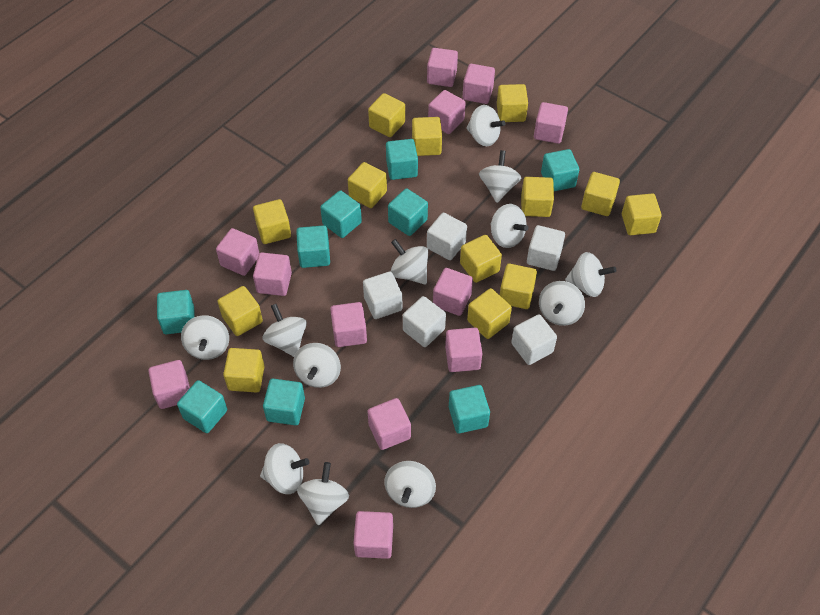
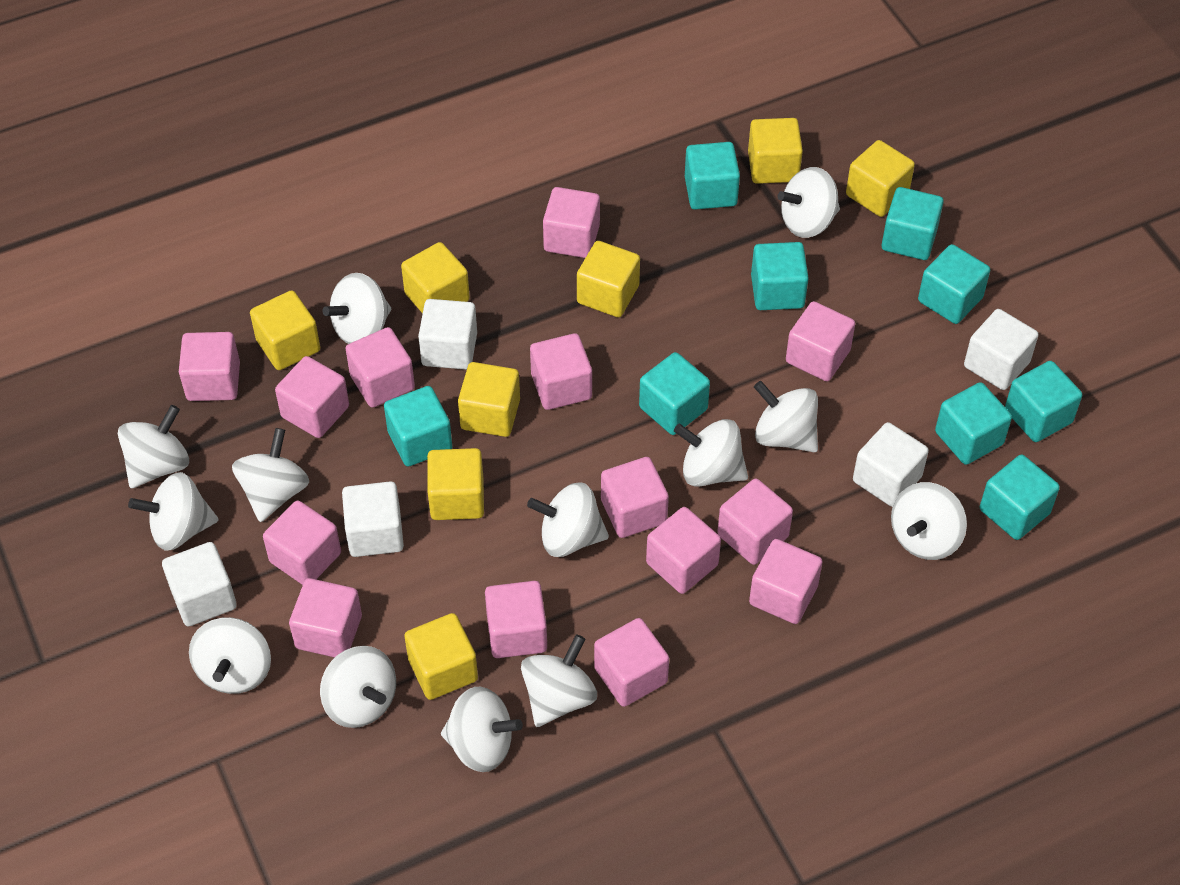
pink cube: [148,360,190,409] [216,228,259,276] [253,252,292,296] [330,302,367,347] [354,511,393,559] [368,398,411,450] [427,48,458,87] [428,90,466,134] [433,268,473,316] [445,328,482,372] [463,64,495,104] [534,102,568,144] = 12 -> [179,332,240,401] [263,501,341,585] [275,356,349,438] [289,578,362,658] [345,327,415,408] [485,581,547,658] [530,333,592,410] [543,187,600,258] [594,618,669,707] [601,457,669,538] [646,507,721,594] [717,479,793,565] [749,539,823,624] [786,301,855,381] = 14
white spinning top: [181,315,229,360] [260,443,309,494] [262,304,307,357] [293,343,341,388] [297,462,349,525] [385,461,436,508] [391,239,428,284] [466,105,505,146] [479,150,521,203] [491,204,528,248] [539,281,585,326] [565,252,616,297] = 12 -> [118,405,189,488] [128,472,218,550] [189,617,271,694] [232,428,309,522] [320,646,396,728] [323,273,391,344] [441,687,523,772] [521,634,597,727] [527,482,609,557] [674,419,748,487] [754,381,818,452] [778,167,840,238] [891,482,967,560] = 13
yellow cube: [218,286,263,336] [223,348,265,393] [253,199,291,244] [348,162,387,208] [368,93,405,137] [412,117,442,156] [460,235,502,283] [467,288,512,339] [497,84,528,122] [500,264,537,309] [521,177,554,217] [581,172,620,216] [622,193,662,235] = 13 -> [250,290,320,370] [401,242,470,314] [404,613,478,700] [427,448,484,520] [458,362,520,437] [577,241,640,317] [748,118,803,184] [846,140,915,217] = 8

